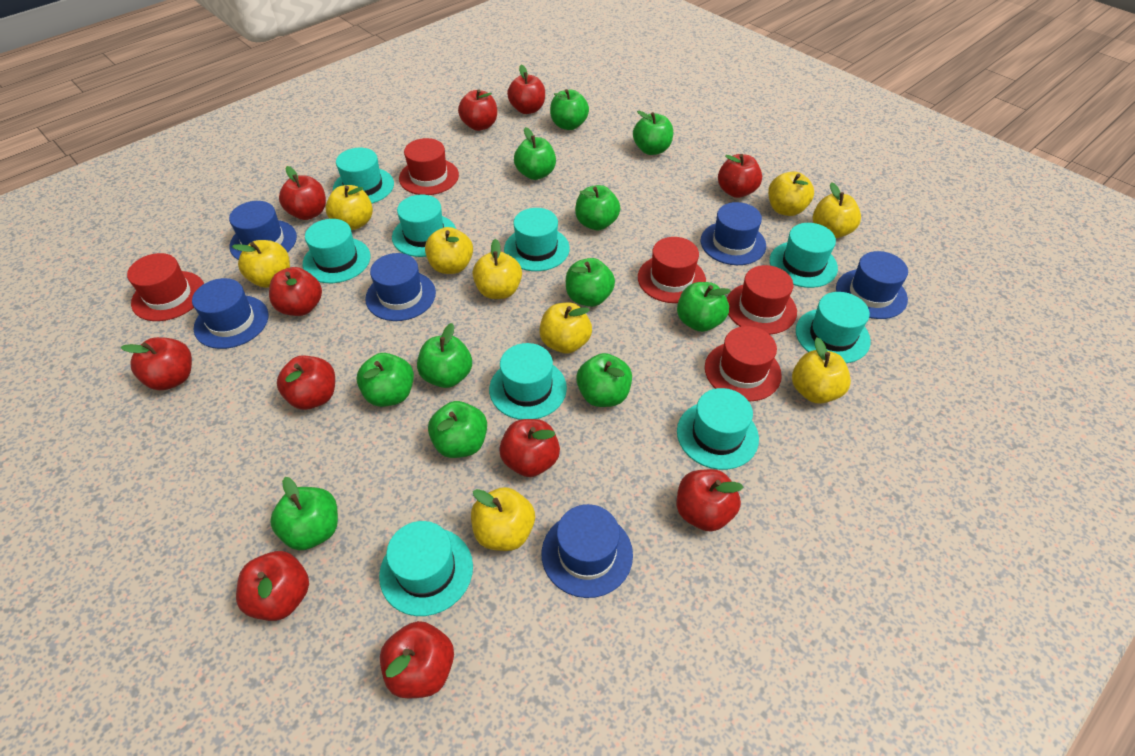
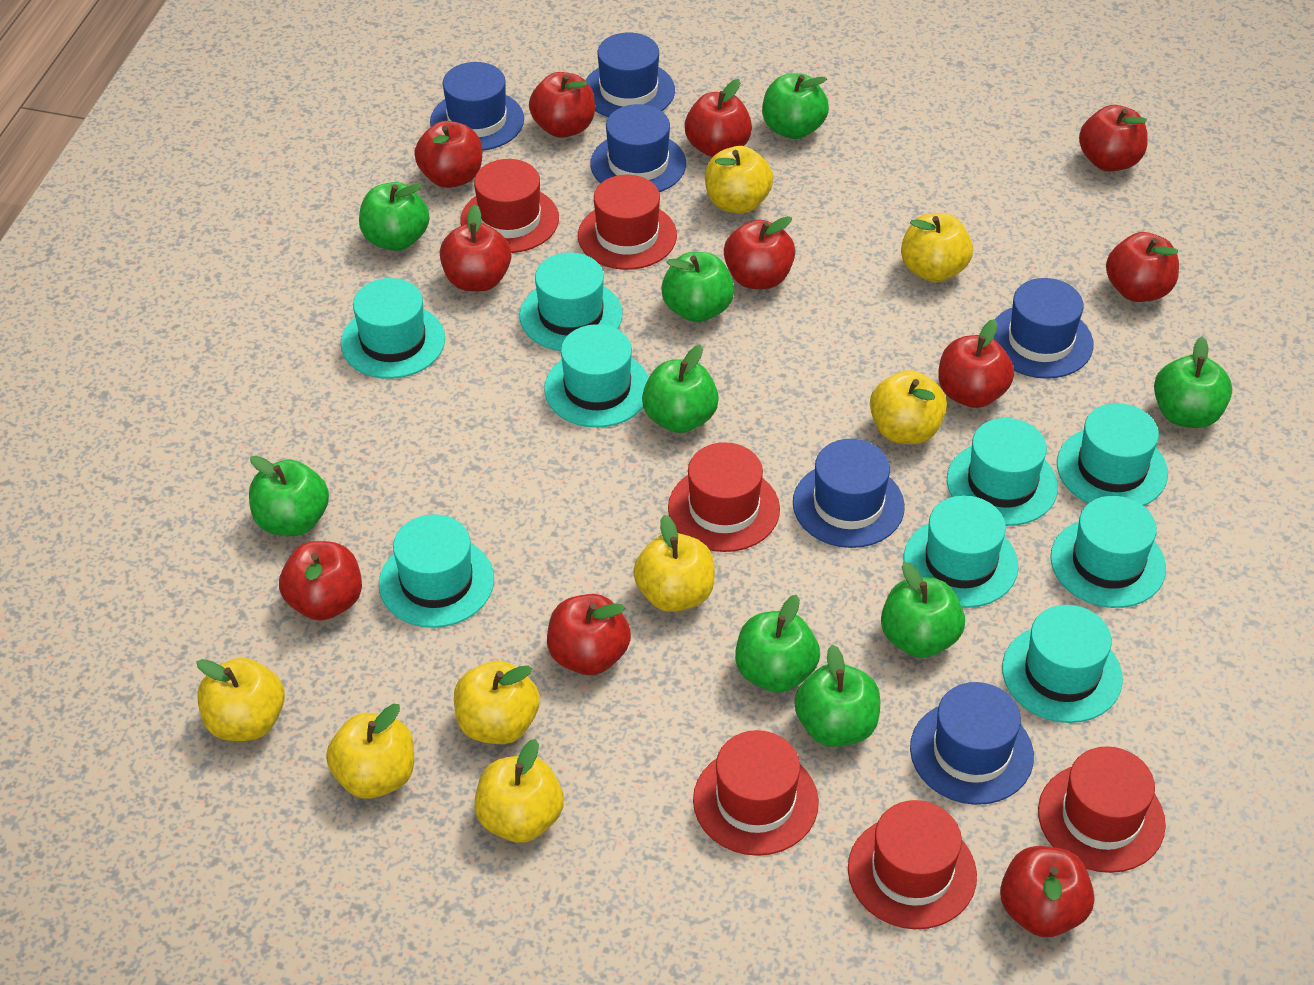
green apple: [270,477,338,550] [356,353,414,407] [417,323,472,388] [428,401,487,458] [514,127,556,180] [550,89,589,130] [566,258,615,307] [575,185,620,230] [576,353,632,407] [633,111,673,155] [677,282,731,332] = 11 -> [249,455,329,536] [359,182,429,251] [642,345,719,433] [661,252,734,322] [735,595,820,693] [762,73,829,139] [794,644,880,747] [881,562,965,658] [1154,337,1232,428] = 9
red hat: [127,253,204,321] [399,138,459,195] [638,237,706,303] [705,326,782,402] [727,265,797,334] = 5 -> [461,159,559,253] [578,175,677,270] [668,442,780,552] [693,730,819,856] [848,800,977,929] [1038,746,1166,873] = 6
yellow apple: [232,240,290,288] [326,185,373,230] [425,227,473,274] [471,487,535,551] [472,239,522,299] [539,303,592,354] [768,171,814,216] [792,338,851,404] [813,182,861,238] = 9 -> [197,658,285,741] [326,704,414,799] [454,661,540,744] [474,739,564,843] [633,515,715,612] [705,146,773,214] [870,370,947,444] [901,213,973,282] = 8

